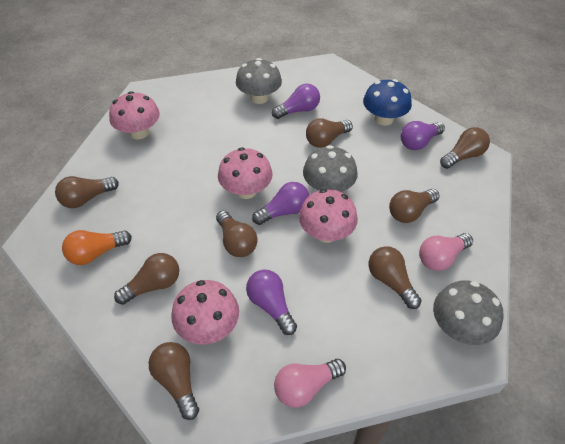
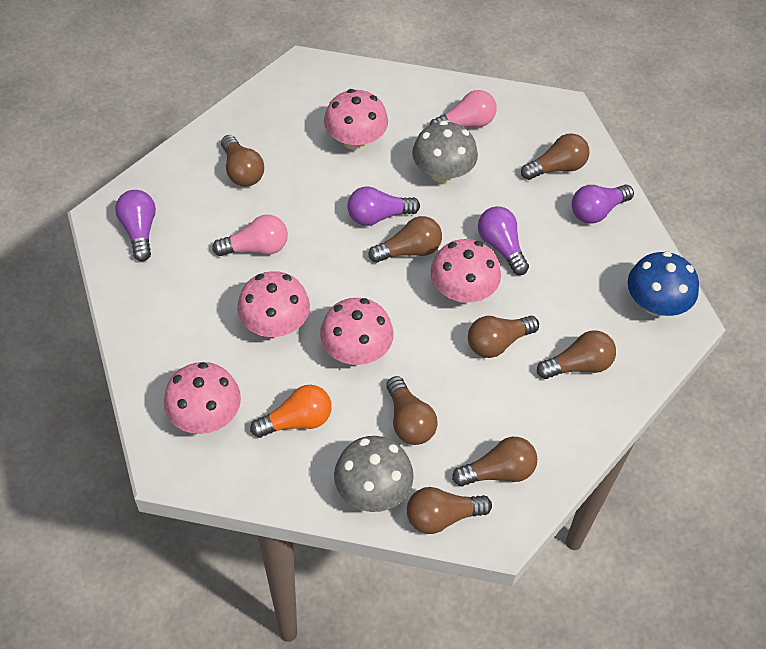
grey mushroom: [236,58,282,104] [303,145,358,192] [433,280,504,345] = 3 -> [334,436,414,512] [412,121,478,183] = 2
pink mushroom: [109,91,160,139] [171,280,239,345] [218,147,273,199] [299,189,358,243] = 4 -> [164,362,241,434] [237,271,310,337] [320,298,394,365] [324,89,388,150] [430,239,501,303] = 5

